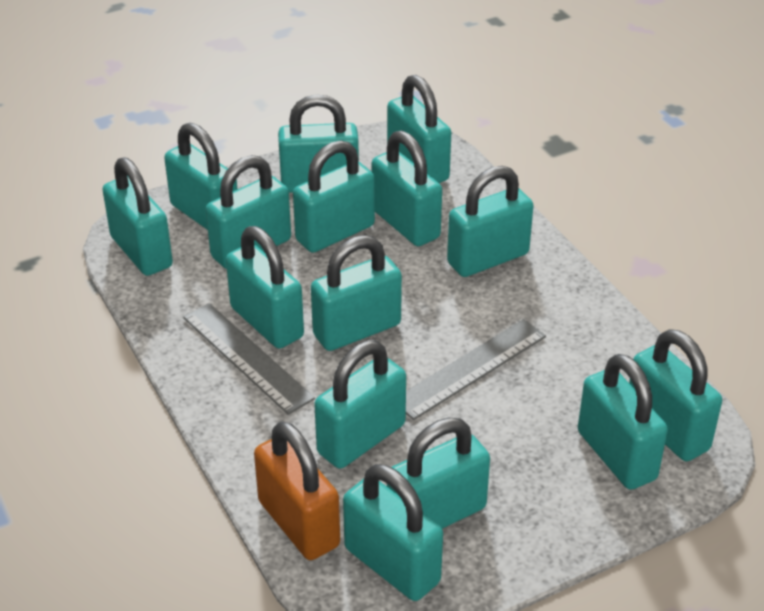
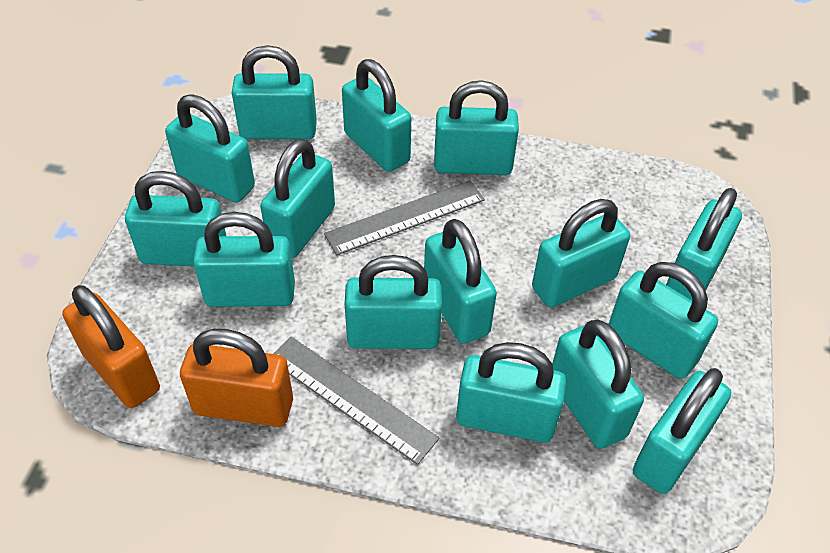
orange padlock: [254,421,340,560] = 1 -> [62,285,160,408] [180,329,293,427] = 2

